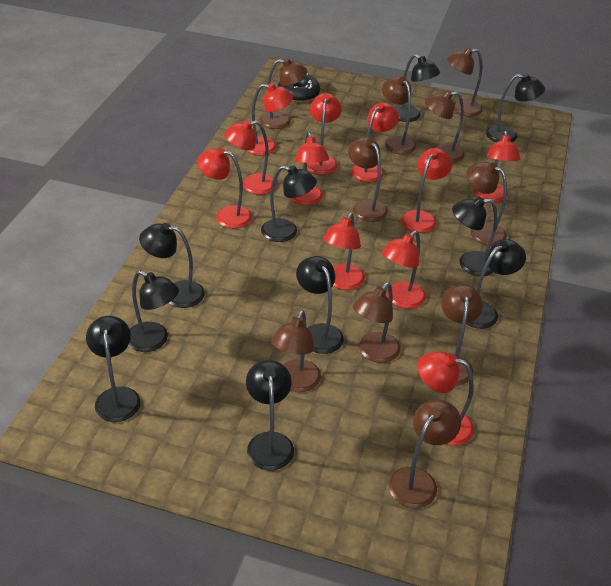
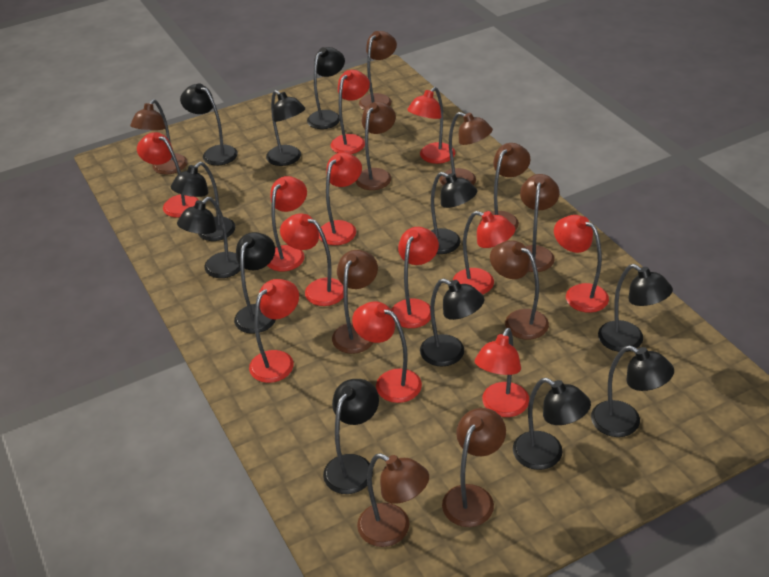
black donut: [278,73,320,103] = 1 -> none = 0
black lamp: [86,316,141,422] [128,270,179,352] [139,223,205,308] [246,360,294,470] [261,165,317,242] [296,256,344,354] [394,54,440,122] [452,197,497,276] [467,239,526,329] [486,74,545,142] = 10 -> [171,162,235,241] [177,197,241,278] [180,83,238,165] [234,232,276,334] [266,90,305,166] [307,47,345,129] [323,379,379,494] [420,279,484,367] [431,172,477,254] [513,378,591,470] [591,346,674,437] [598,264,673,352] = 12
red lamp: [197,148,252,228] [224,120,276,195] [246,83,293,155] [290,132,329,205] [307,93,342,175] [323,213,365,290] [351,102,399,182] [382,231,426,309] [401,148,452,233] [418,351,474,446] [474,131,521,203] = 11 -> [137,132,199,218] [249,279,299,383] [267,176,307,271] [280,213,343,306] [319,152,362,245] [331,70,370,154] [352,301,422,403] [391,227,439,328] [407,87,455,164] [453,211,515,295] [475,328,529,417] [554,215,609,313] = 12

